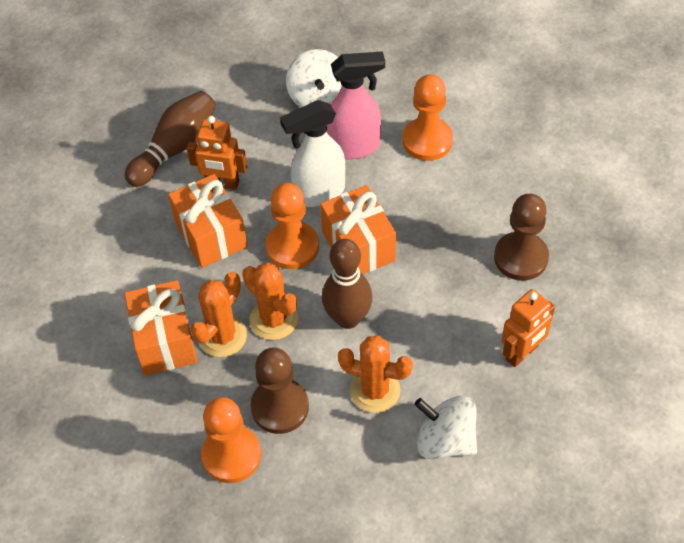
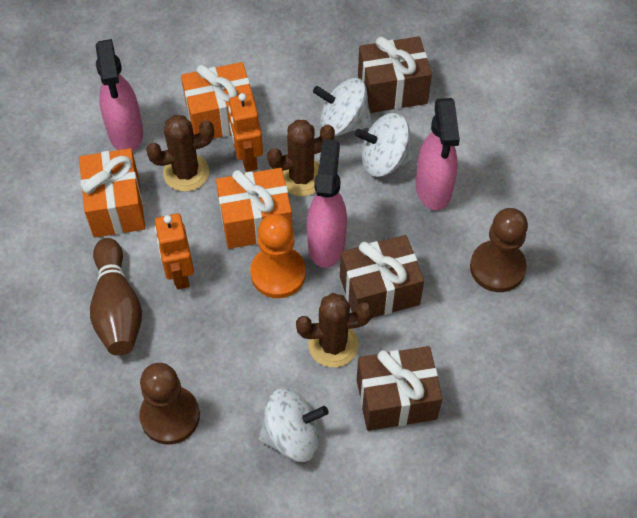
brown bowling pin: [124,91,216,187] [322,239,373,329] = 2 -> [90,238,142,356] = 1
brown cactus: none = 0 -> [146,115,214,192] [267,120,335,196] [296,293,373,367] = 3
brown gift: none = 0 -> [340,235,424,318] [357,346,443,431] [358,36,432,113] = 3
orange cactus: [191,272,247,357] [242,262,298,340] [338,336,413,413] = 3 -> none = 0
orange pawn: [201,397,261,483] [265,183,319,269] [402,74,453,161] = 3 -> [250,214,306,298] = 1
pink spray bottle: [326,51,385,159] = 1 -> [95,39,143,152] [307,139,347,268] [416,98,460,211] = 3
white spinning top: [286,49,341,108] [415,396,477,459] = 2 -> [258,388,328,462] [313,78,373,137] [355,113,415,177] = 3
white spray bottle: [280,100,345,207] = 1 -> none = 0

